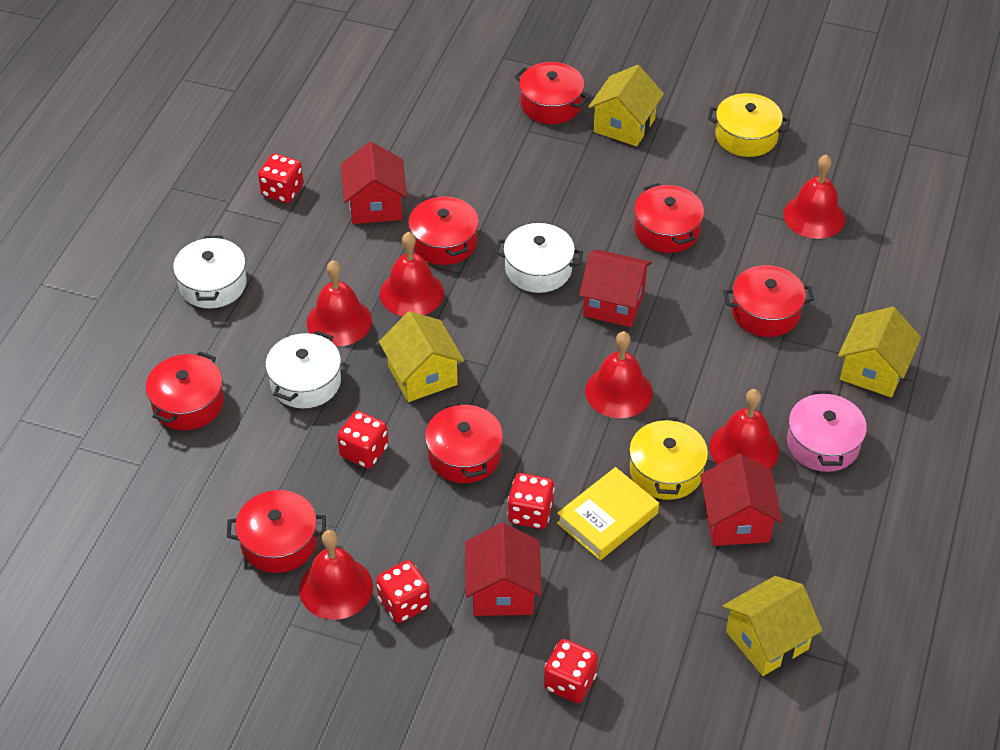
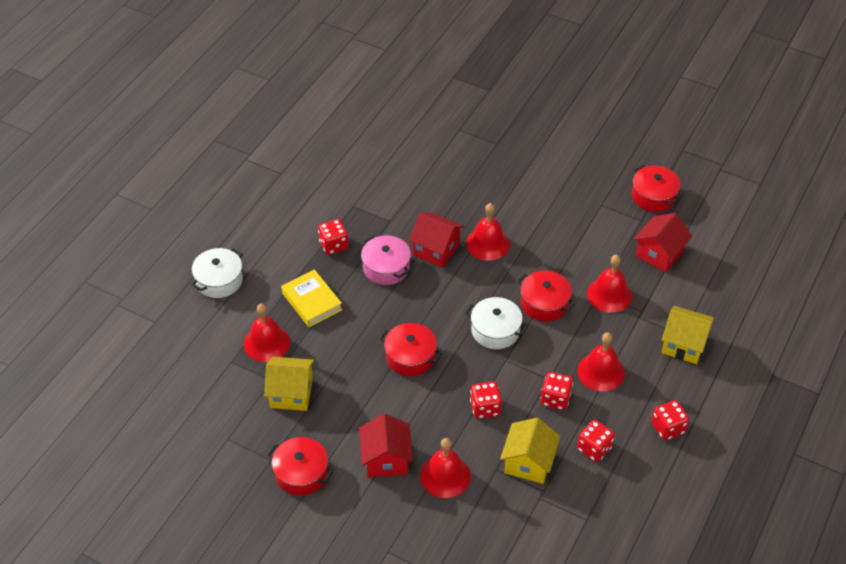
red bell: [299,530,373,620] [307,260,372,346] [380,232,444,316] [585,331,653,418] [710,389,779,469] [783,154,845,239] = 6 -> [244,304,290,362] [420,438,470,498] [466,203,510,261] [577,332,625,392] [587,255,632,313] = 5
red house: [341,142,407,224] [465,523,542,616] [579,250,652,327] [700,454,783,546] = 4 -> [359,414,413,478] [409,212,464,268] [634,213,692,272] = 3
red pot: [146,351,224,430] [227,490,326,573] [408,195,479,265] [425,401,503,483] [514,62,589,124] [634,183,704,253] [724,265,814,337] = 7 -> [267,437,333,496] [379,323,442,376] [517,270,575,322] [632,165,681,212] = 4
white pot: [173,236,247,308] [265,331,341,408] [495,223,583,293] = 3 -> [191,248,243,298] [465,297,528,349] = 2
yellow house: [379,311,464,402] [588,65,664,146] [722,576,823,676] [838,307,921,397] = 4 -> [264,357,314,411] [500,418,561,484] [662,306,714,364] = 3
yellow pot: [629,416,708,500] [708,93,790,157] = 2 -> none = 0

